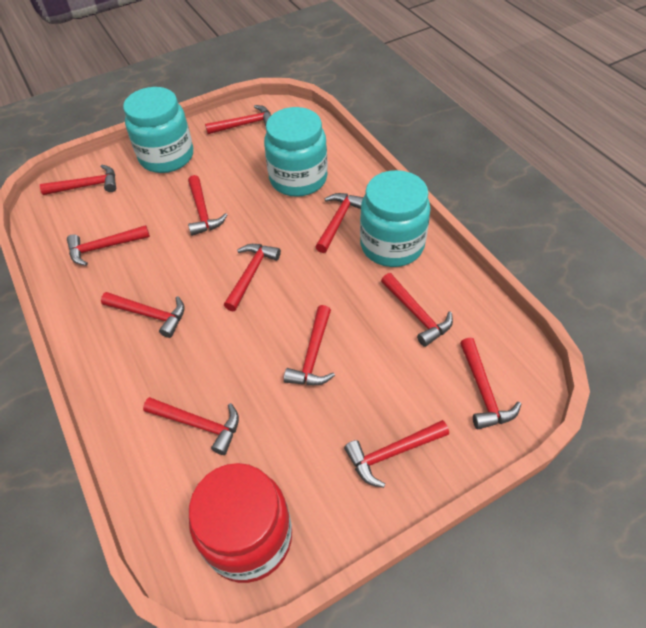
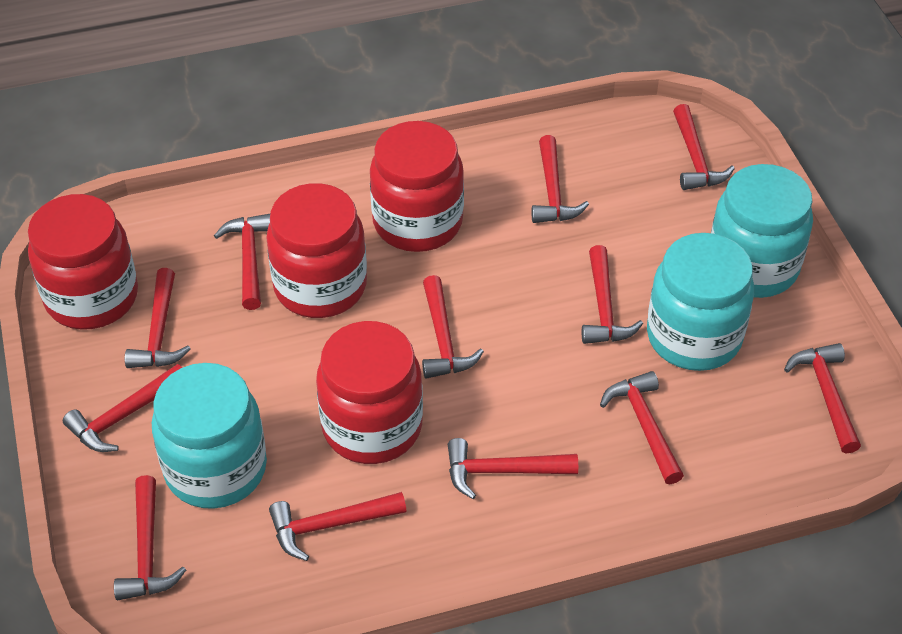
red jar: [189,463,292,583] = 1 -> [28,194,138,330] [266,183,367,318] [316,321,423,464] [370,121,464,252] = 4

